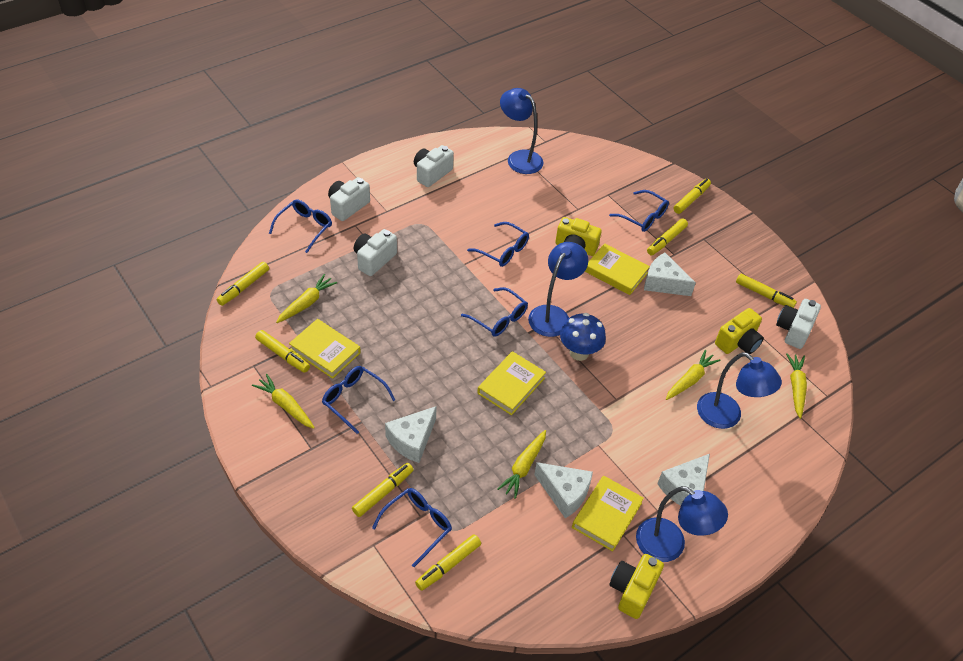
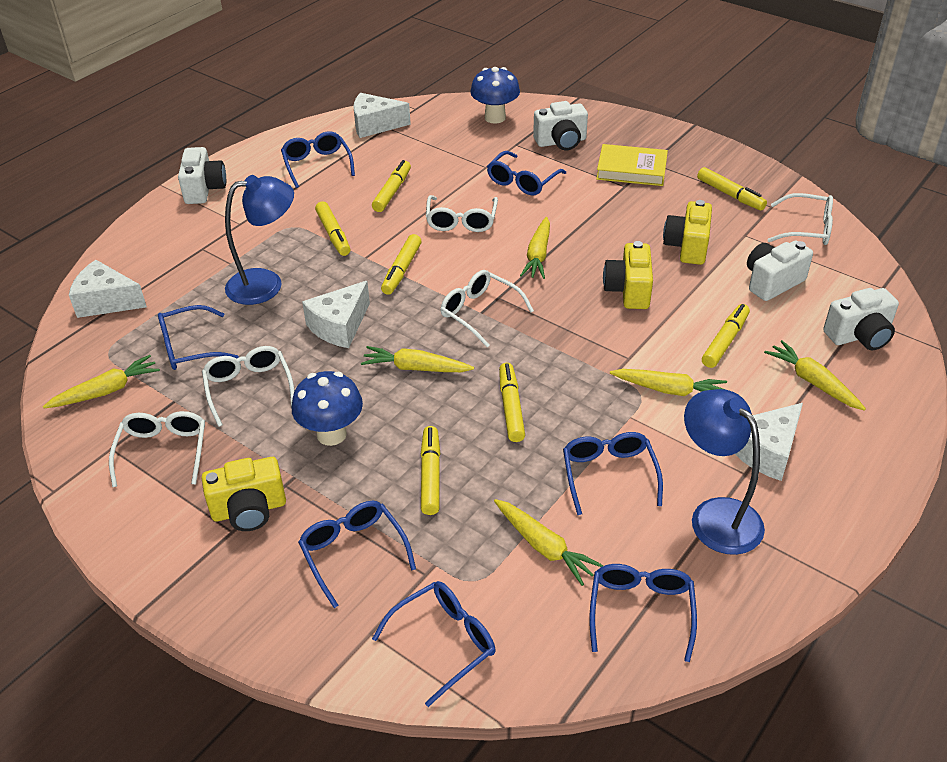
blue glasses: [269,199,332,253] [322,366,395,434] [372,488,452,567] [461,287,528,337] [467,222,529,267] [609,190,669,232] = 6 -> [158,305,239,370] [281,131,355,188] [298,501,416,608] [372,581,496,707] [487,151,566,196] [563,432,663,515] [589,564,697,662] = 7
blue lamp: [500,88,543,174] [528,242,588,337] [636,486,728,562] [697,352,782,429] = 4 -> [225,175,294,305] [684,389,765,555] = 2
blue mushroom: [560,313,606,361] = 1 -> [292,371,363,446] [470,67,520,124] = 2
white glasses: none = 0 -> [109,411,205,487] [202,346,294,427] [426,195,498,232] [441,270,534,347] [767,193,833,245] = 5
yellow book: [289,319,361,379] [477,351,546,415] [572,475,644,551] [585,243,650,295] = 4 -> [596,144,668,186] = 1
yellow carrot: [252,374,315,429] [276,274,337,323] [497,430,546,499] [666,350,721,400] [786,353,807,419] = 5 -> [43,355,160,408] [361,346,474,372] [494,499,603,586] [520,217,550,279] [610,369,727,396] [764,340,866,411] = 6

